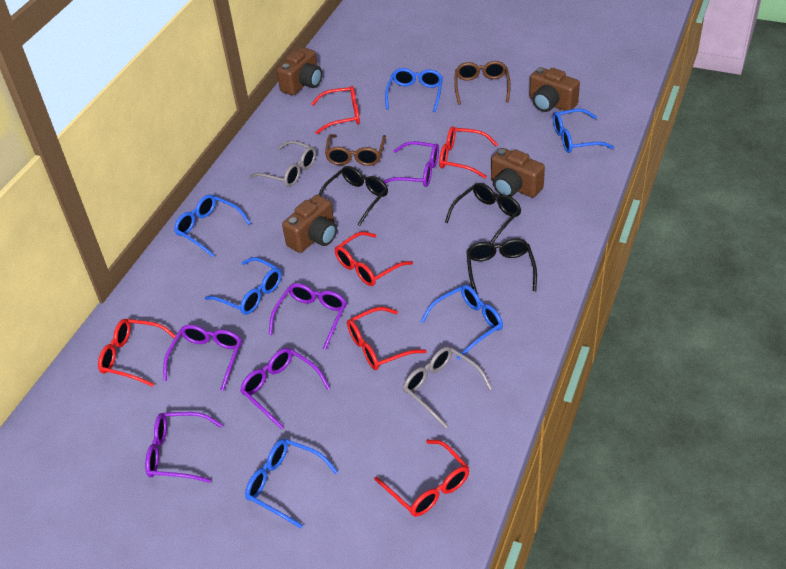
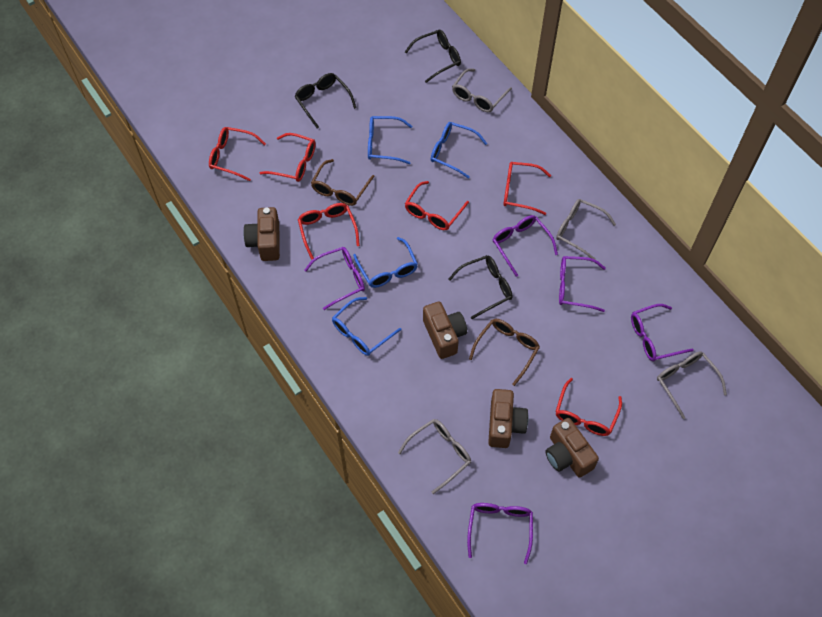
blue glasses: [174,194,251,257] [205,257,282,315] [245,439,338,529] [385,68,443,112] [420,285,503,360] [553,109,614,153] = 6 -> [332,297,401,356] [353,237,418,288] [368,116,412,164] [431,122,487,179] = 4
grey glasses: [249,140,316,187] [403,347,492,429] = 2 -> [398,419,471,494] [452,68,512,112] [556,199,616,260] [657,351,727,419] = 4

